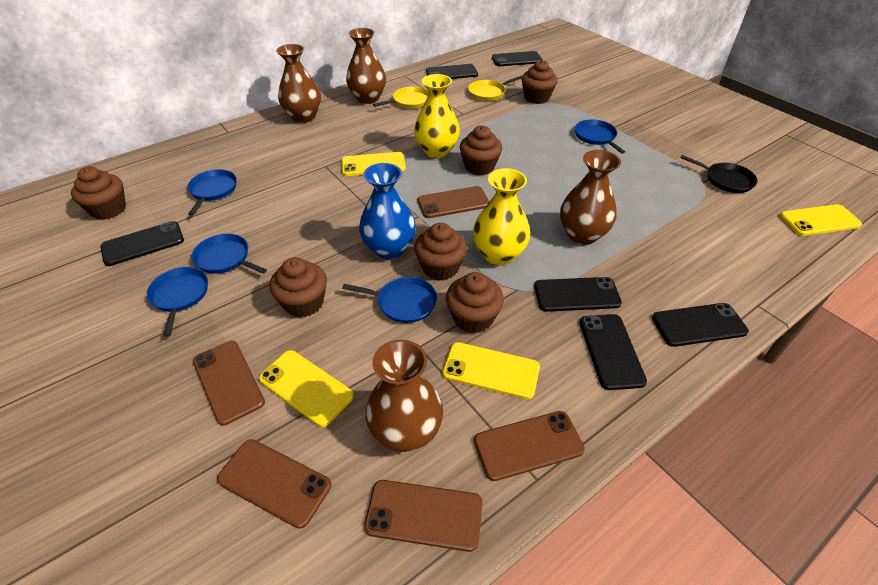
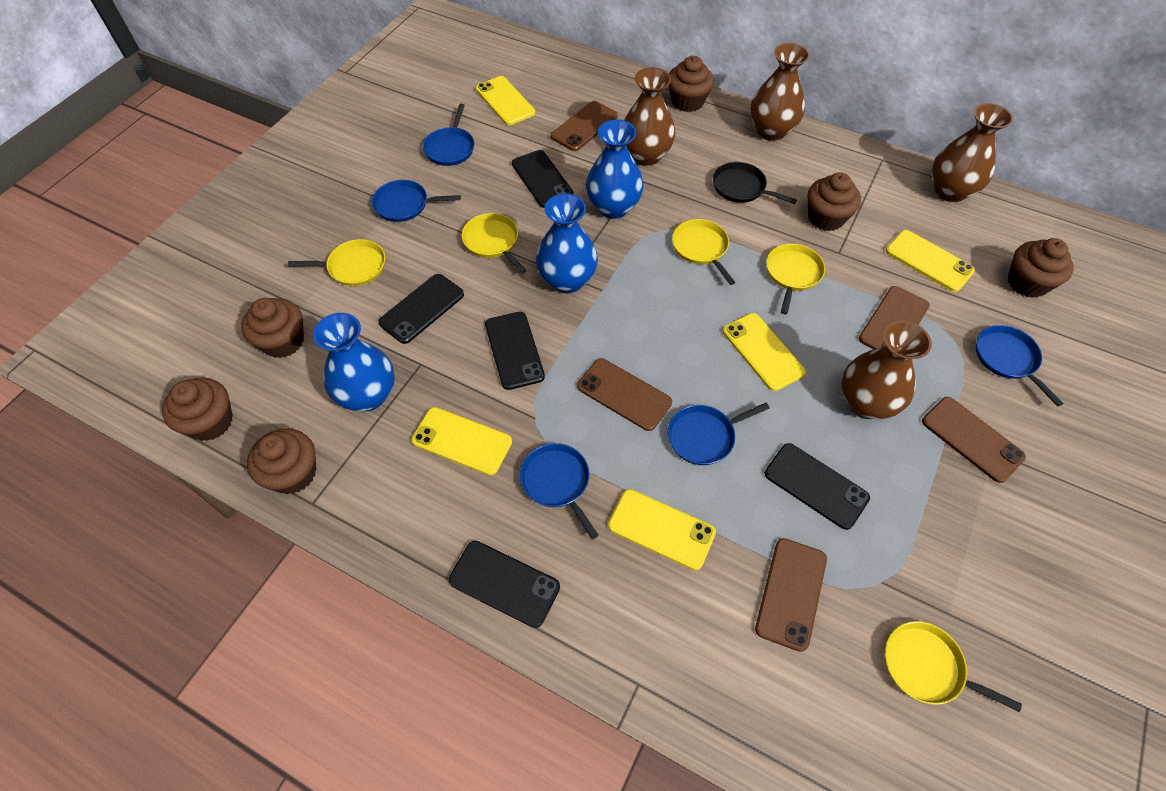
black phone: [100,221,184,266] [426,64,478,79] [492,51,542,66] [534,277,622,312] [579,314,647,390] [652,303,749,347] = 6 -> [378,274,464,344] [449,541,560,628] [485,312,545,390] [512,150,574,208] [765,443,870,530] = 5
blue vase: [359,163,416,259] = 1 -> [313,313,395,411] [536,193,598,294] [586,119,644,219] = 3
yellow pan: [373,87,429,108] [468,76,522,101] = 2 -> [288,239,385,286] [462,213,526,274] [672,219,736,285] [766,244,825,314] [885,621,1022,712] = 5
yellow phone: [259,350,354,427] [341,152,406,176] [442,342,540,399] [779,204,862,236] = 4 -> [412,407,512,475] [476,76,535,125] [608,489,716,570] [723,313,806,391] [886,230,975,292] = 5
yellow vase: [414,74,460,158] [473,168,530,266] = 2 -> none = 0

